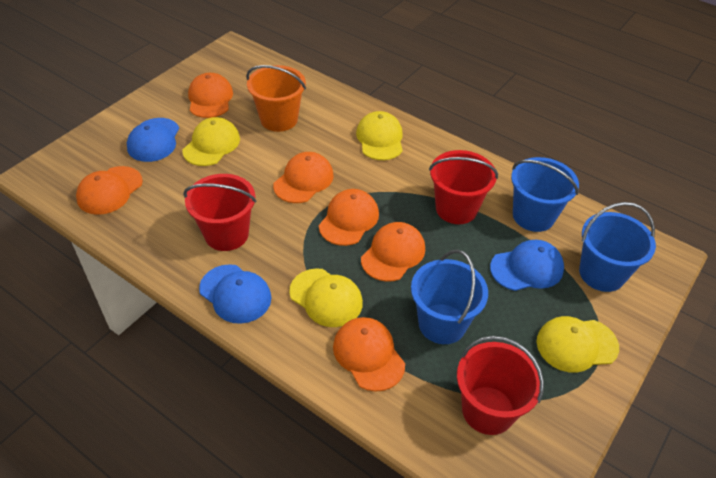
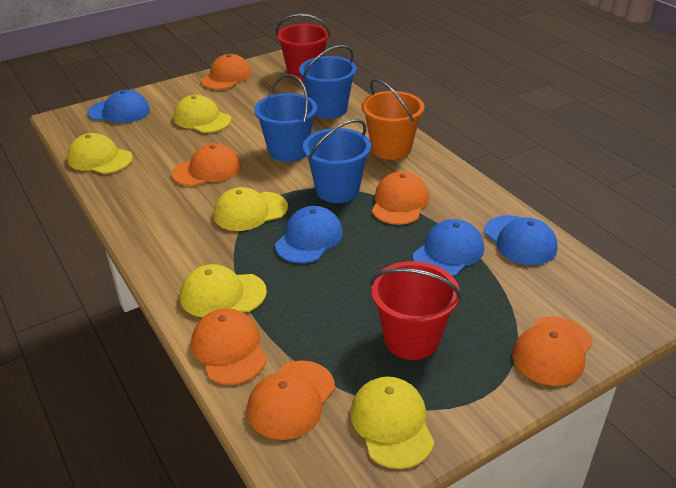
blue cap: [127,118,179,162] [199,264,271,324] [490,240,564,291] = 3 -> [87,90,150,123] [275,206,343,263] [413,219,484,276] [484,215,558,265] = 4
red bucket: [183,174,256,251] [429,150,498,224] [457,336,544,435] = 3 -> [276,13,331,81] [370,261,461,360] = 2
yellow cap: [183,117,240,166] [289,268,363,327] [356,111,403,160] [536,316,619,373] = 4 -> [67,133,133,174] [173,95,231,133] [180,264,267,317] [214,187,288,231] [350,377,434,469] = 5

